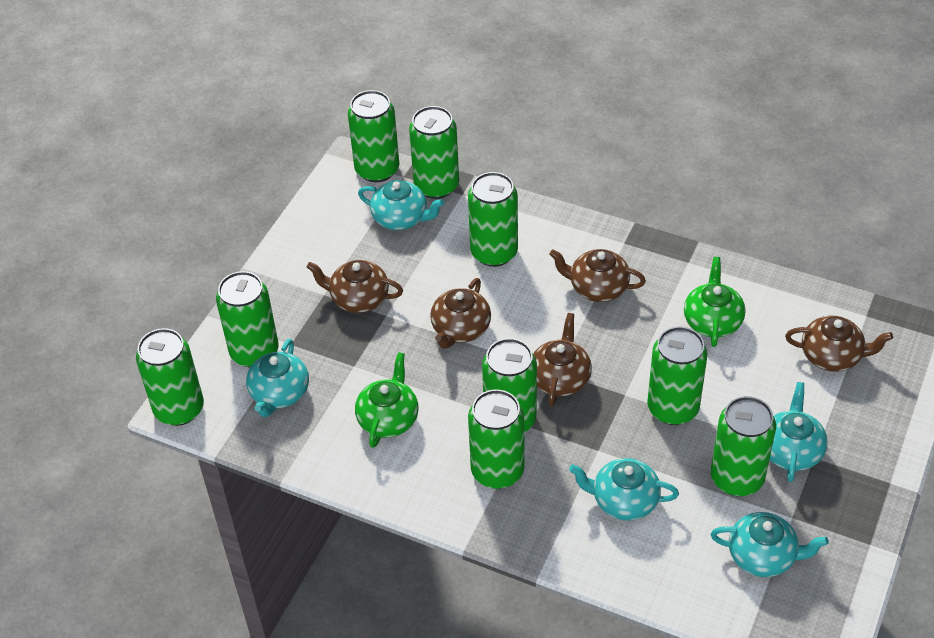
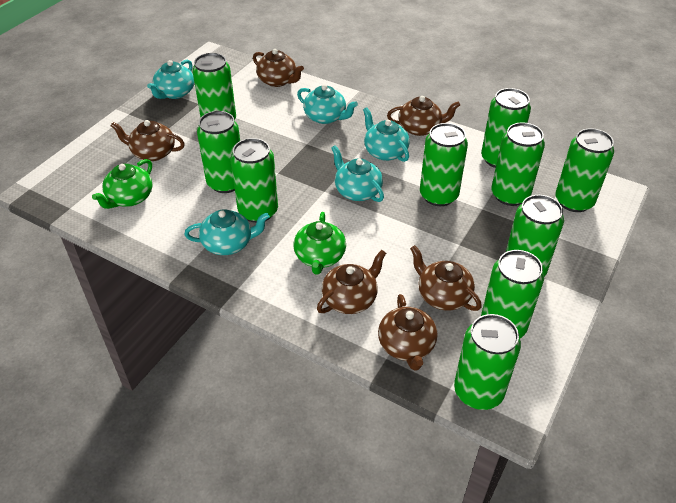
brown teapot: [307,260,403,313] [430,278,491,349] [533,313,592,406] [549,249,646,302] [785,316,893,372] = 5 -> [110,120,185,161] [253,49,304,87] [317,250,386,314] [378,294,438,371] [387,96,460,136] [410,245,482,311] = 6
green can: [136,328,204,426] [216,271,279,367] [348,90,399,182] [409,106,459,199] [468,172,518,267] [468,390,525,489] [482,338,537,432] [647,326,708,425] [711,396,776,496] = 9 -> [192,53,236,121] [197,111,240,193] [231,138,278,223] [420,123,468,206] [454,314,521,410] [481,88,531,168] [481,250,544,338] [491,122,545,206] [506,195,564,277] [555,128,614,212] = 10

